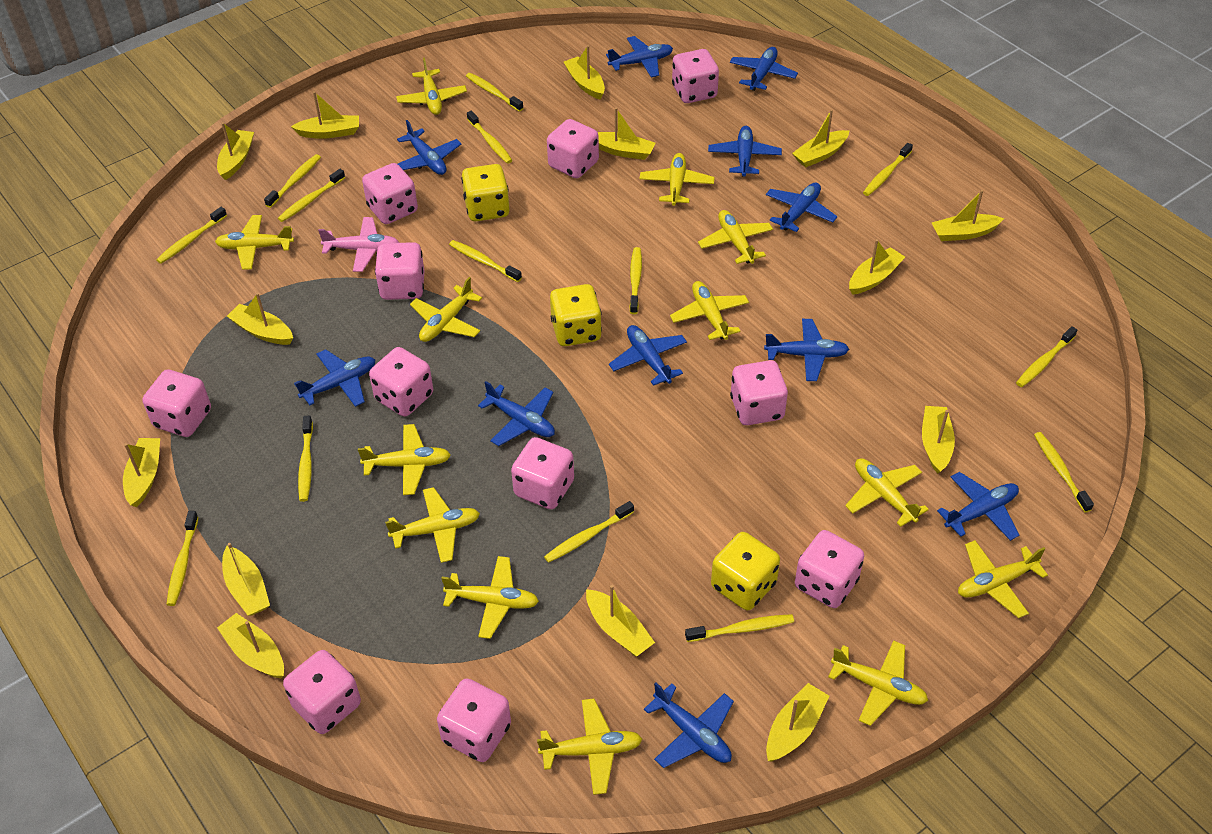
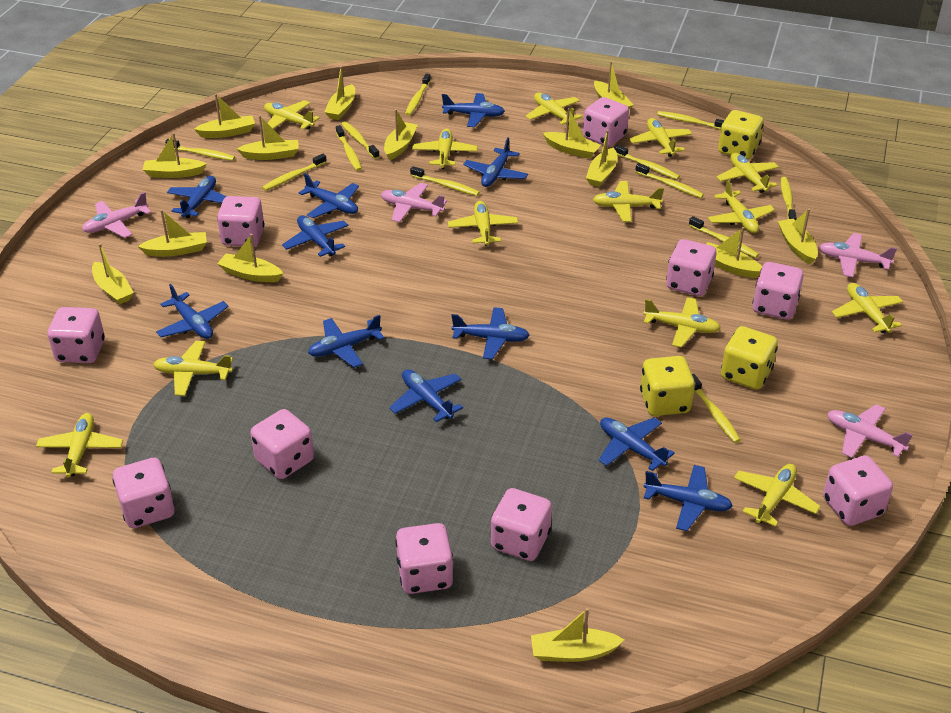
pink dice: [142,370,211,437] [283,650,361,734] [362,163,418,224] [369,347,433,417] [375,242,424,300] [437,678,511,762] [511,437,574,509] [547,119,599,178] [672,49,719,103] [730,360,788,425] [795,530,864,608] = 11 -> [48,307,105,363] [113,458,175,528] [217,196,265,246] [250,409,314,479] [395,523,453,594] [491,488,552,561] [583,97,629,147] [666,239,717,296] [752,262,804,320] [823,455,893,526] = 10
pink plane: [318,217,399,272] = 1 -> [82,192,151,238] [381,183,447,222] [819,233,897,277] [827,404,912,458] = 4
yellow toothbrush: [156,207,227,264] [166,511,198,606] [264,154,321,208] [278,169,345,222] [298,416,313,502] [449,240,522,282] [466,73,523,112] [467,111,513,164] [544,501,634,563] [629,247,642,314] [685,614,794,642] [863,143,913,196] [1016,326,1077,387] [1034,432,1094,513] = 14 -> [165,139,235,161] [262,154,327,191] [336,125,362,171] [341,121,380,159] [405,73,431,116] [410,166,480,196] [615,145,680,180] [635,163,704,198] [657,111,725,130] [689,216,759,258] [692,374,741,443] [781,177,797,220] = 12

